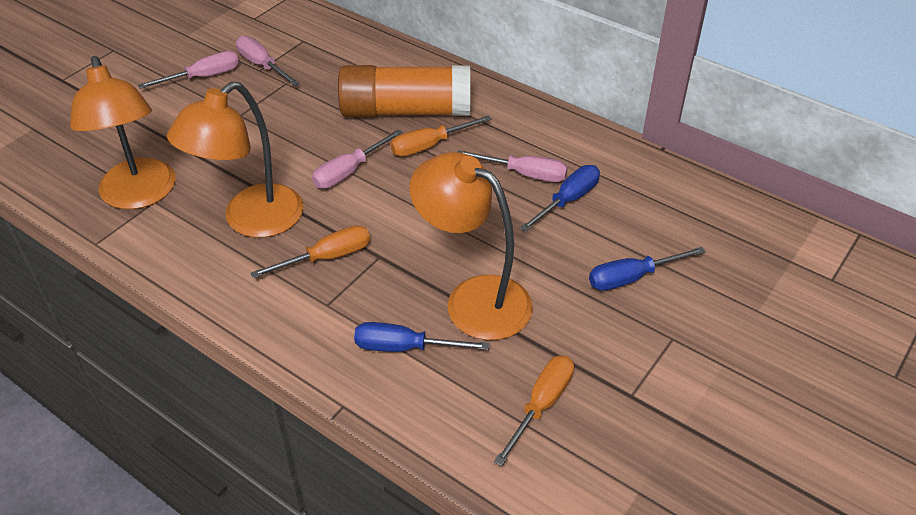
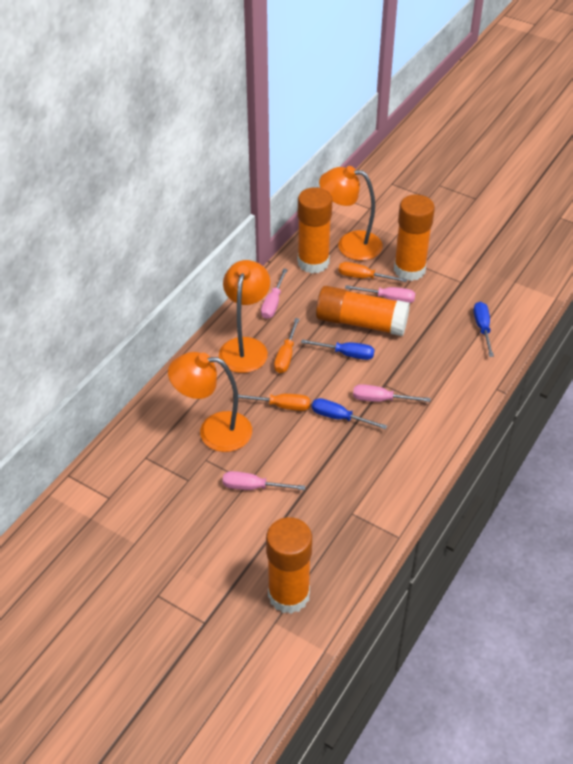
orange glue stick: [338,65,470,117] = 1 -> [266,517,312,614] [298,187,332,273] [316,286,410,336] [394,194,435,281] = 4

